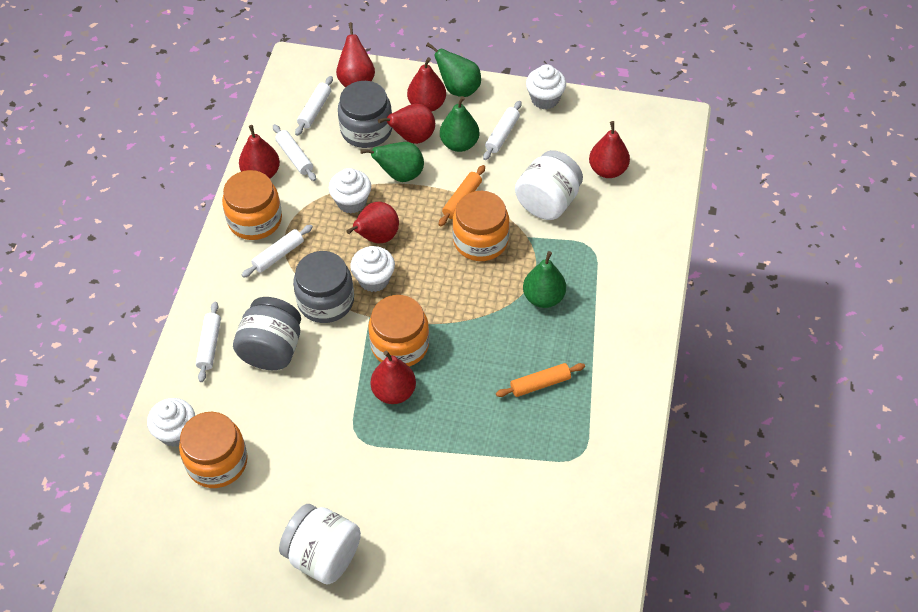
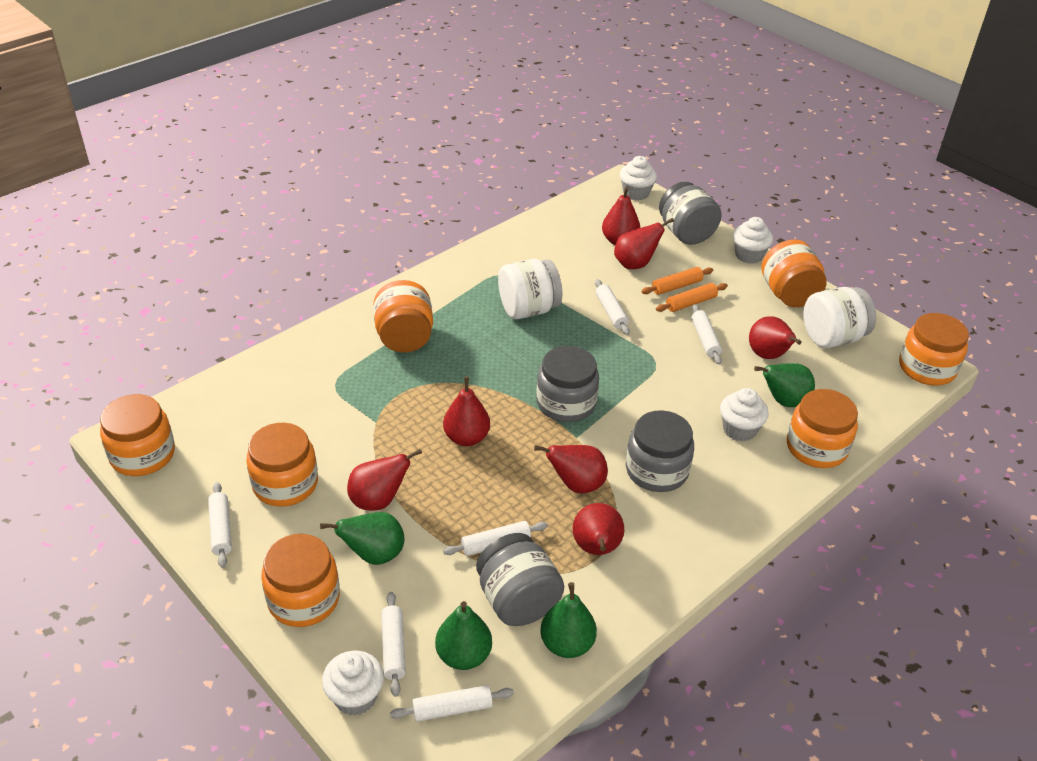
grey jar: [233,297,301,370] [293,251,354,323] [338,81,392,148] = 3 -> [476,533,564,626] [536,346,599,422] [626,410,694,492] [659,182,722,245] = 4
orange jar: [179,412,248,488] [222,170,282,240] [368,295,429,367] [452,191,510,261] = 4 -> [100,394,175,476] [246,423,318,507] [261,534,340,627] [373,280,433,353] [761,239,827,307] [787,389,858,468] [899,313,969,386] = 7
white rolling pin: [196,302,221,382] [242,225,313,278] [273,124,316,181] [295,76,333,136] [483,101,521,160] = 5 -> [208,482,232,568] [381,592,406,697] [390,685,514,722] [443,521,548,556] [595,279,630,335] [692,304,722,365] = 6

